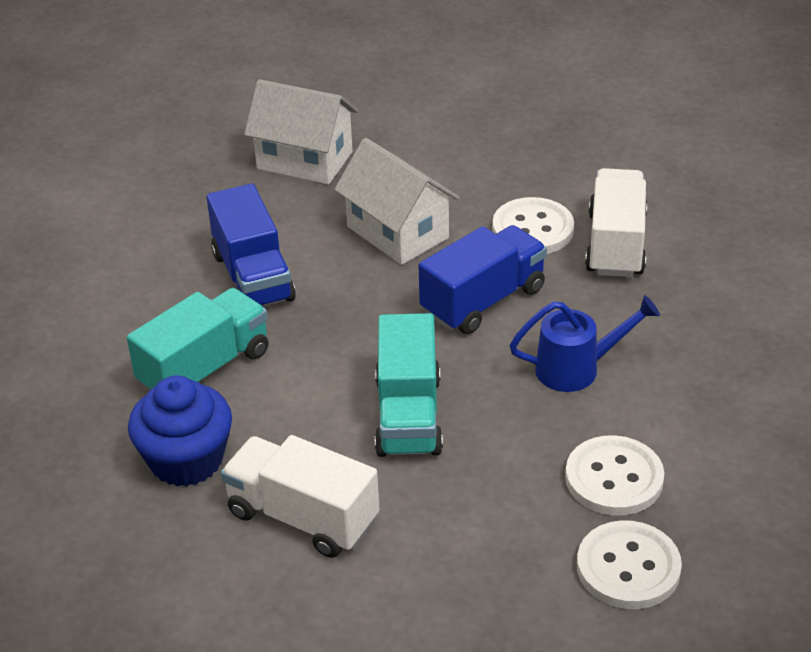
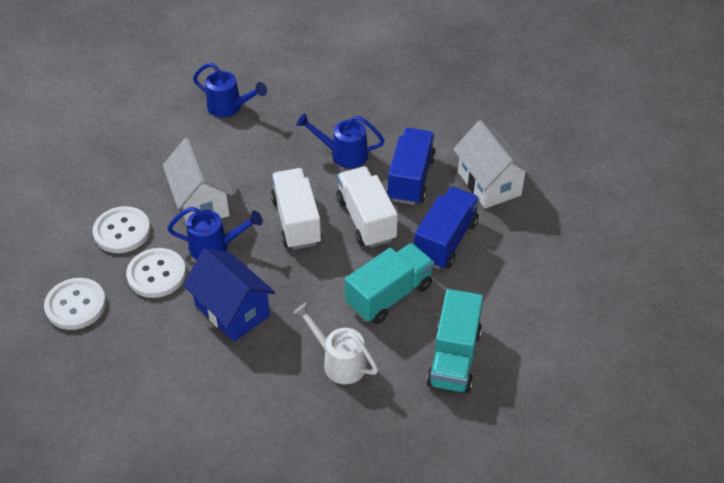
blue cupcake: [128,376,232,487] = 1 -> none = 0
blue house: none = 0 -> [183,248,275,342] = 1
blue watering can: [509,295,660,392] = 1 -> [167,207,263,260] [193,63,267,117] [296,113,384,168] = 3
white watering can: none = 0 -> [293,303,378,384] = 1

